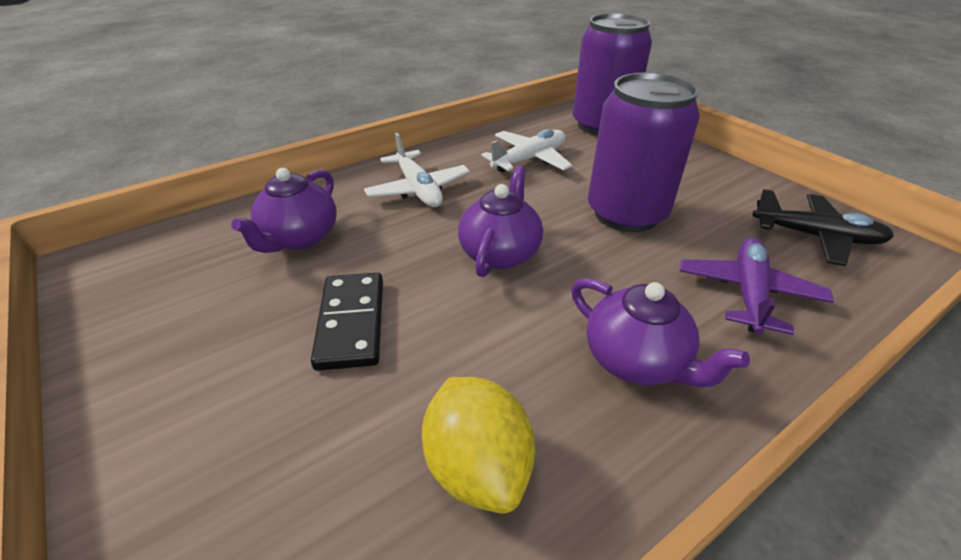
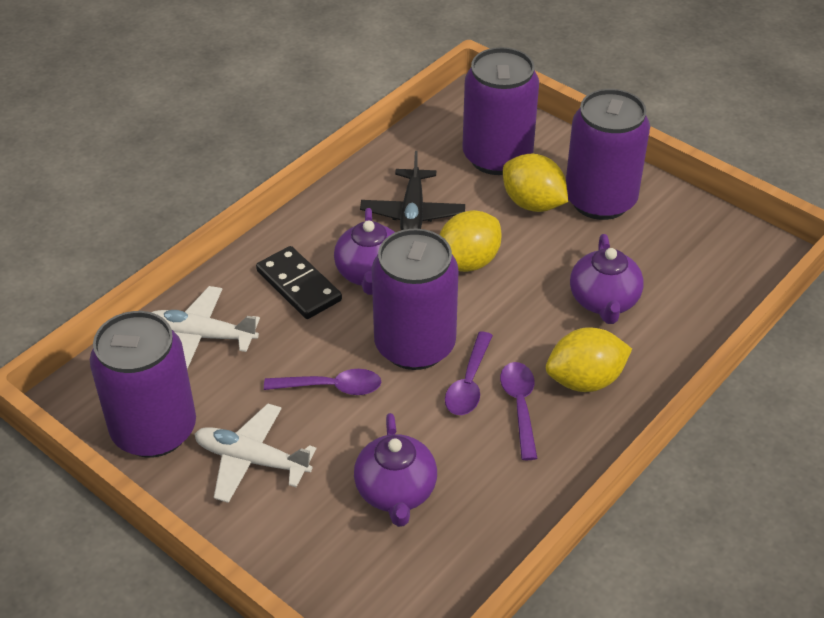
purple can: [573,13,652,136] [588,72,700,232] = 2 -> [90,311,196,458] [372,229,459,370] [462,47,539,175] [566,89,650,220] = 4
purple plane: [680,238,834,335] = 1 -> none = 0
purple spoon: none = 0 -> [264,369,381,395] [445,332,493,415] [500,362,538,460] = 3
yellow lemon: [422,377,535,513] = 1 -> [440,210,501,272] [503,154,568,212] [546,327,632,392] = 3

